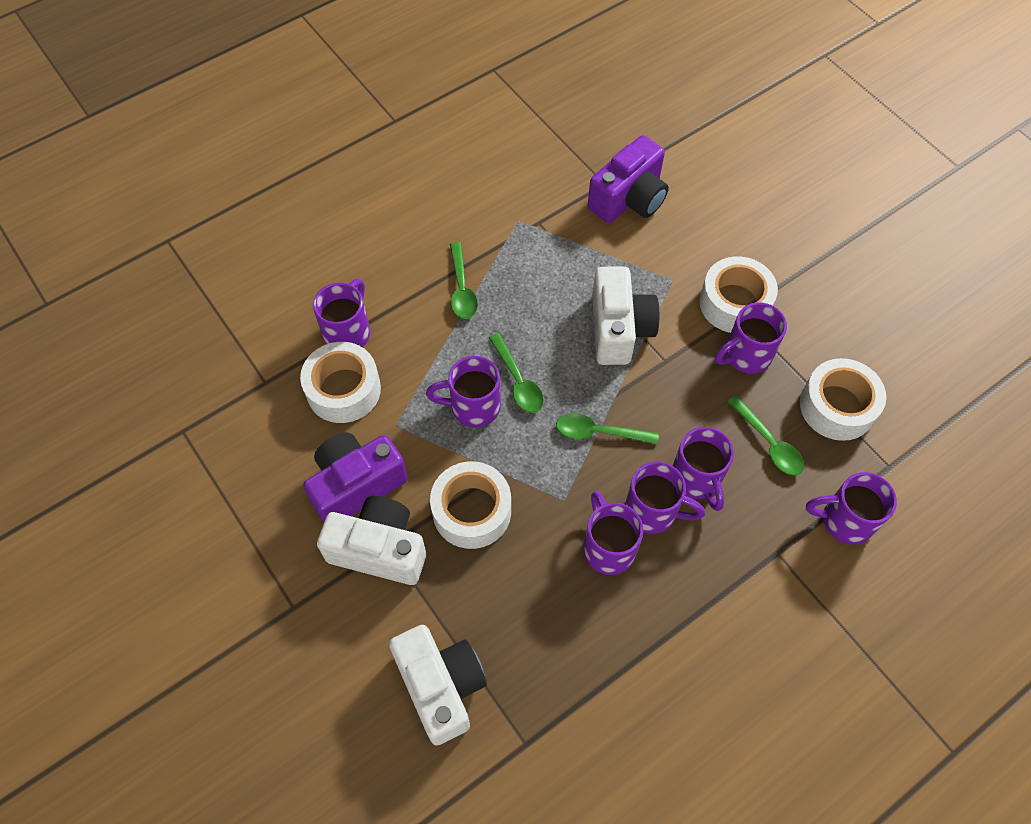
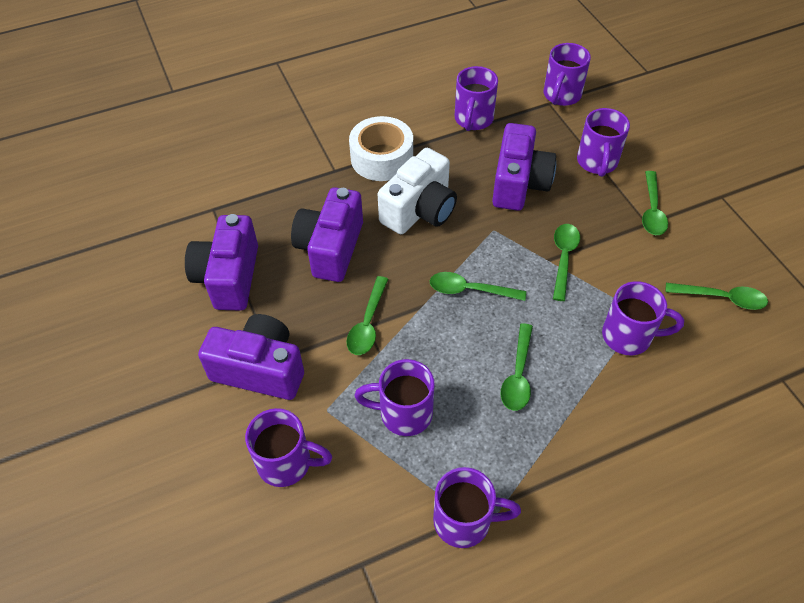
green spoon: [450,242,478,319] [489,333,544,413] [556,413,659,445] [727,395,804,475] = 4 -> [347,276,388,355] [430,272,526,301] [501,323,533,411] [553,224,580,301] [642,171,668,235] [666,283,768,310] = 6
purple camera: [303,432,408,523] [588,135,669,223] = 2 -> [185,214,258,311] [198,314,304,400] [291,187,363,282] [492,123,556,211] = 4
white camera: [317,496,426,585] [389,625,487,746] [592,266,660,365] = 3 -> [378,148,457,234] = 1
white tape: [300,342,381,423] [430,461,511,549] [699,256,778,333] [800,358,886,441] = 4 -> [349,116,413,181] = 1

